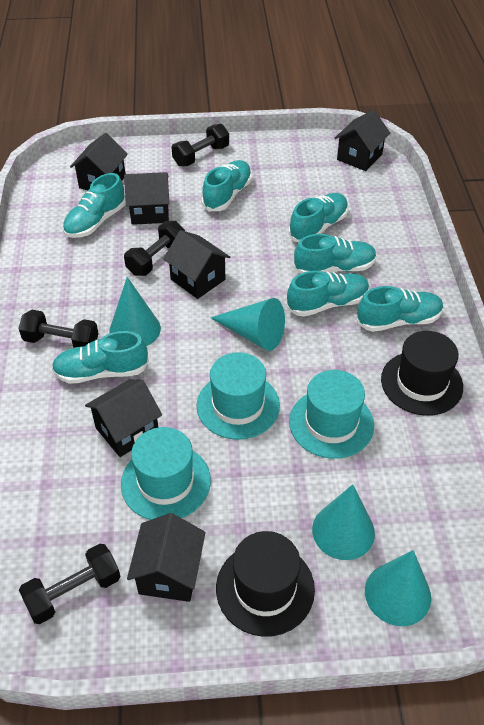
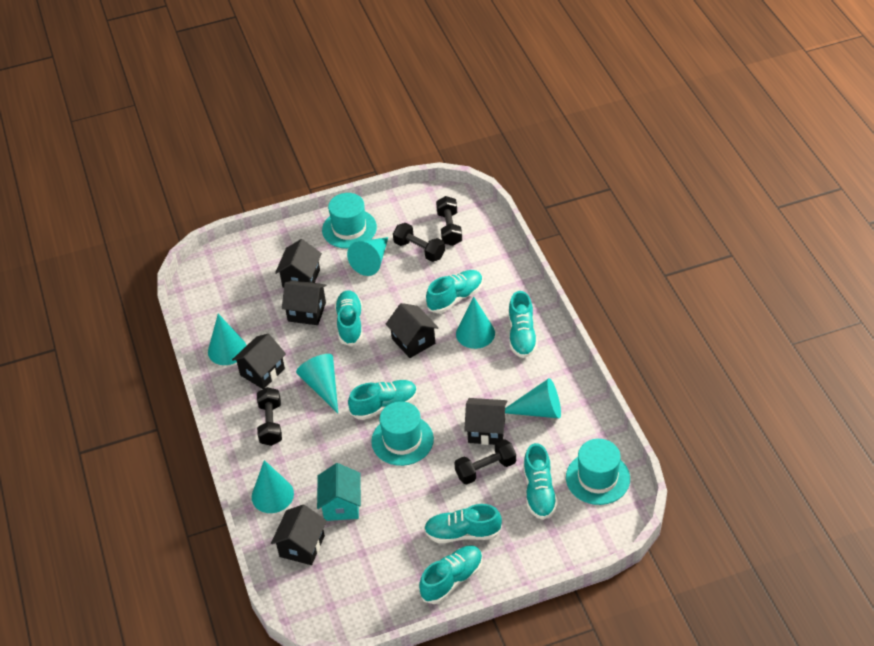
black hat: [216,531,315,637] [381,331,463,416] = 2 -> none = 0
turquoise cone: [109,277,161,346] [210,298,285,351] [312,484,375,560] [365,550,431,626] = 4 -> [208,314,246,365] [252,460,294,513] [296,354,338,413] [347,237,388,276] [456,296,495,349] [505,378,561,418] = 6
turquoise house: none = 0 -> [317,463,361,521] = 1

